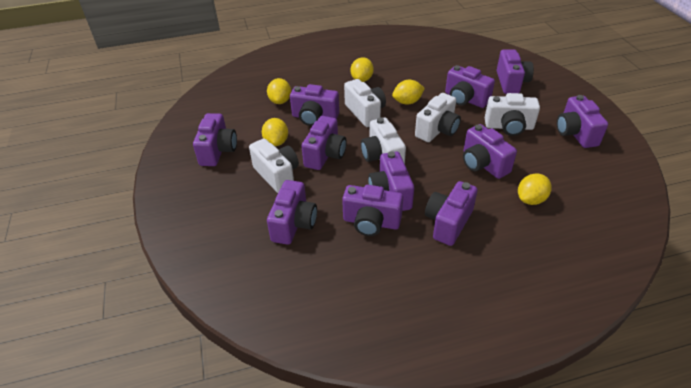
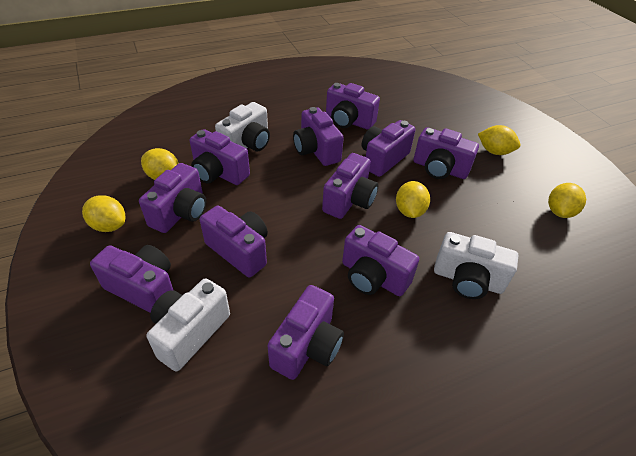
white camera: [249,138,299,193] [344,79,386,127] [361,117,406,164] [415,93,461,142] [485,93,540,136] = 5 -> [147,278,230,371] [215,102,270,151] [434,232,518,299] = 3

